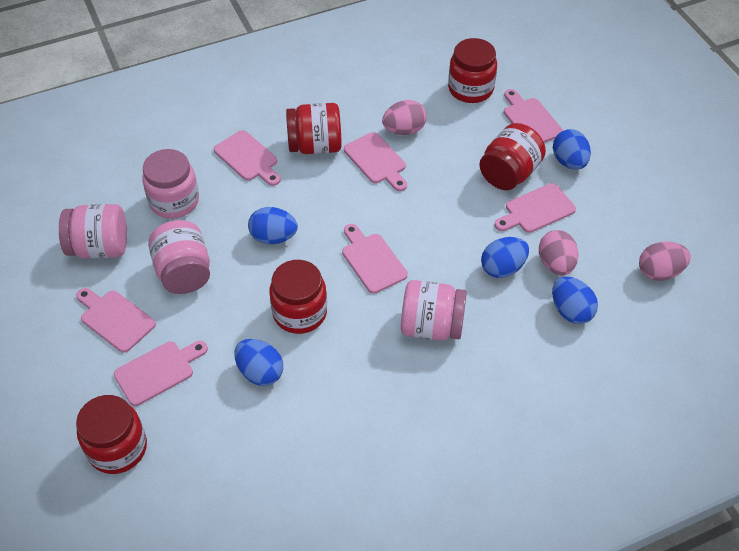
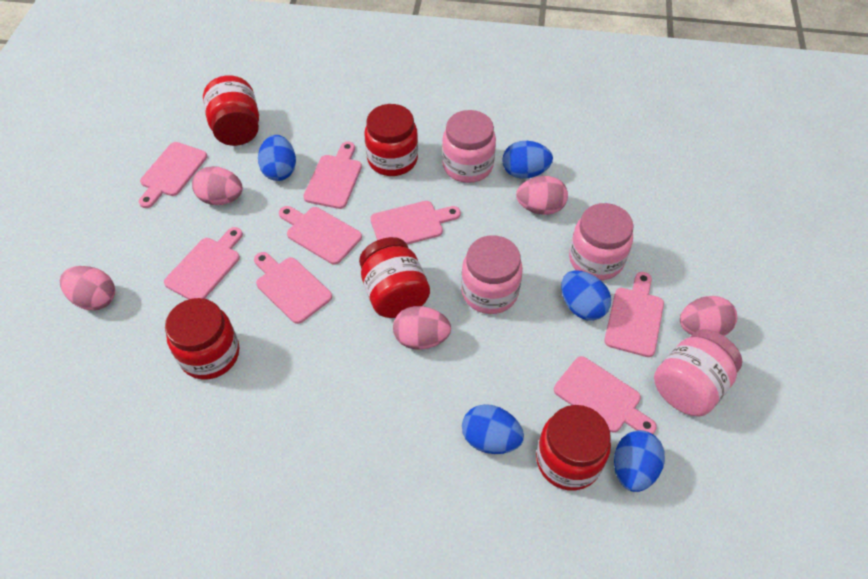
pink cutting board: [76,288,156,353] [114,341,208,406] [214,130,281,186] [342,224,408,294] [344,132,407,191] [495,183,576,233] [504,89,563,143] = 7 -> [139,142,207,208] [164,227,243,299] [254,252,332,324] [279,206,362,265] [303,142,362,209] [370,201,461,245] [554,356,657,434] [604,272,664,357] = 8
pink egg: [382,100,426,135] [539,230,578,275] [639,242,691,281] = 3 -> [60,266,115,310] [192,166,243,205] [393,306,451,350] [516,176,568,215] [680,296,737,336] = 5

